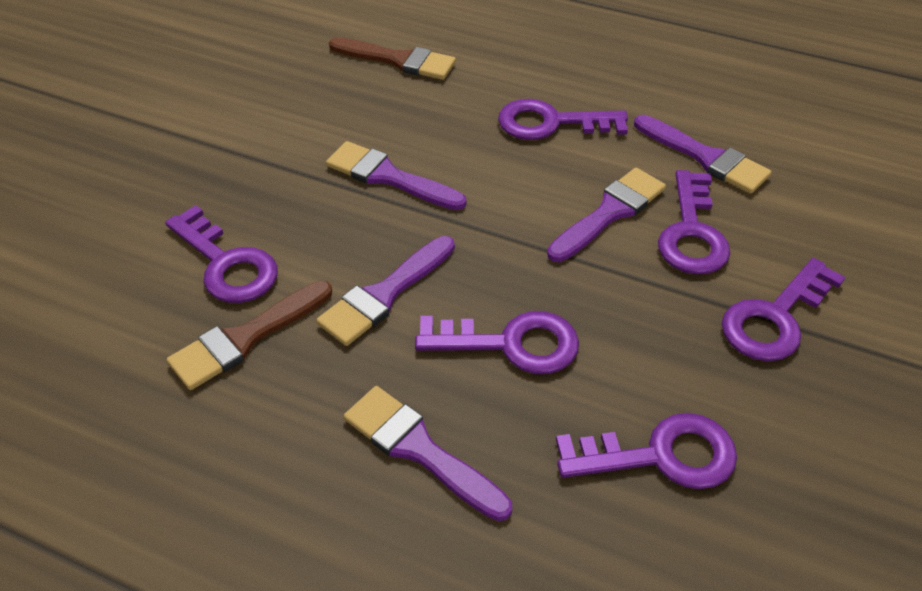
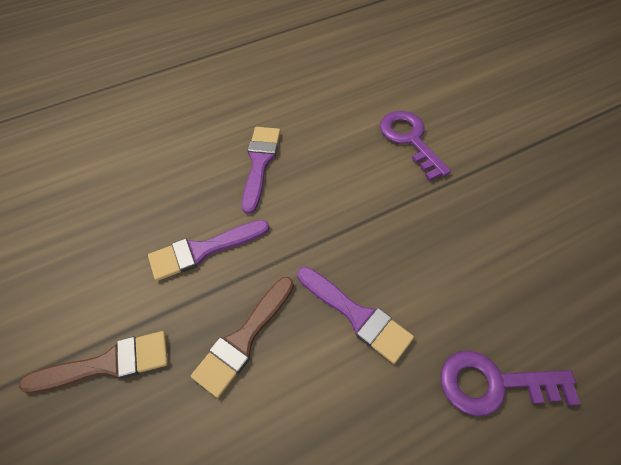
purple brush: [316,236,455,346] [326,141,467,210] [344,386,512,521] [547,168,666,262] [634,115,772,194] = 5 -> [148,220,269,281] [242,127,280,214] [297,267,414,364] = 3
purple key: [165,205,278,303] [415,311,579,374] [498,99,628,140] [556,413,737,489] [658,170,730,275] [722,258,846,361] = 6 -> [380,111,451,181] [441,351,580,416] = 2

